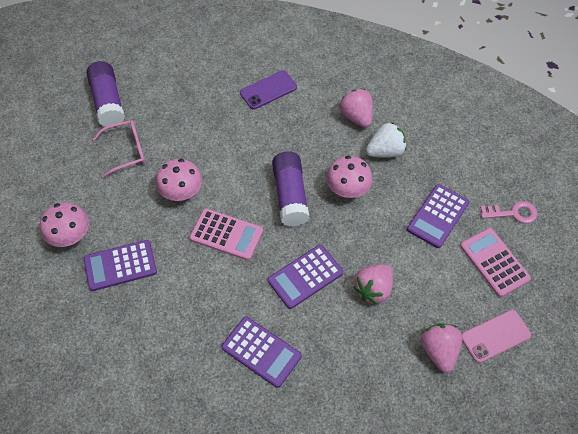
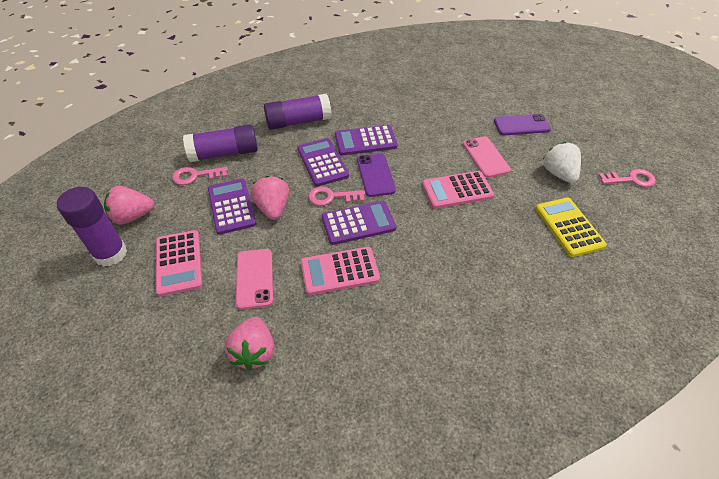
pink calculator: [190,208,263,260] [460,228,531,297] = 2 -> [156,230,202,296] [301,247,380,295] [422,171,494,209] = 3
pink glasses: [93,120,145,178] = 1 -> none = 0
pink key: [480,201,537,224] = 1 -> [172,167,228,185] [308,186,365,206] [599,169,656,187] = 3
pink mushroom: [40,202,89,247] [156,159,202,201] [326,156,372,198] = 3 -> none = 0
pink phone: [462,310,531,363] = 1 -> [236,249,273,309] [463,136,511,178] = 2
purple glue stick: [87,61,125,128] [272,152,310,227] = 2 -> [57,187,127,267] [183,124,258,162] [264,93,332,130] = 3
purple phone: [240,71,297,109] = 1 -> [357,153,396,197] [494,114,551,135] = 2
yellow calculator: none = 0 -> [536,198,607,257] = 1

